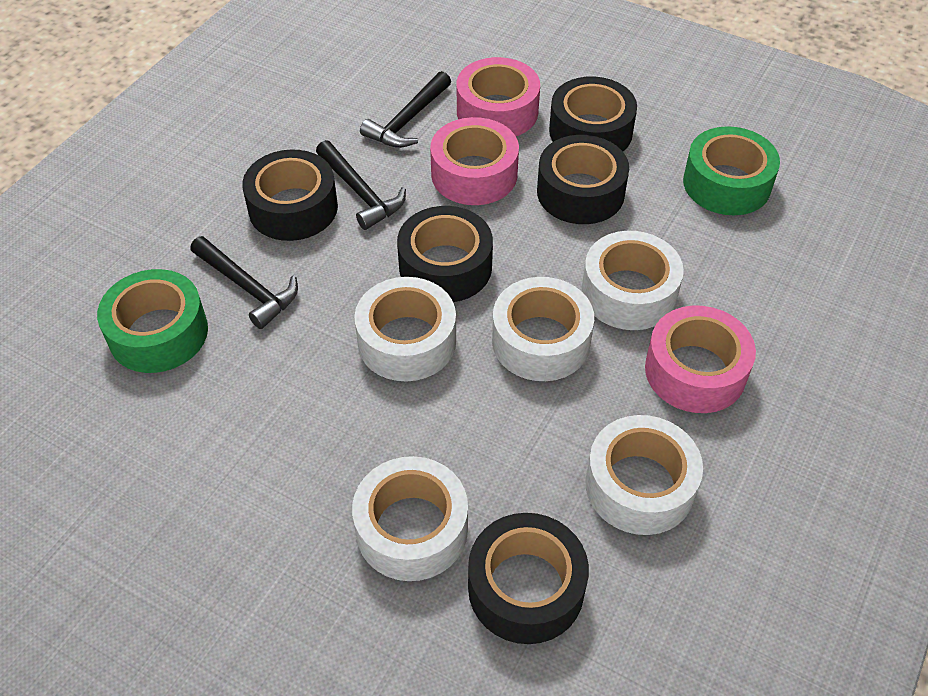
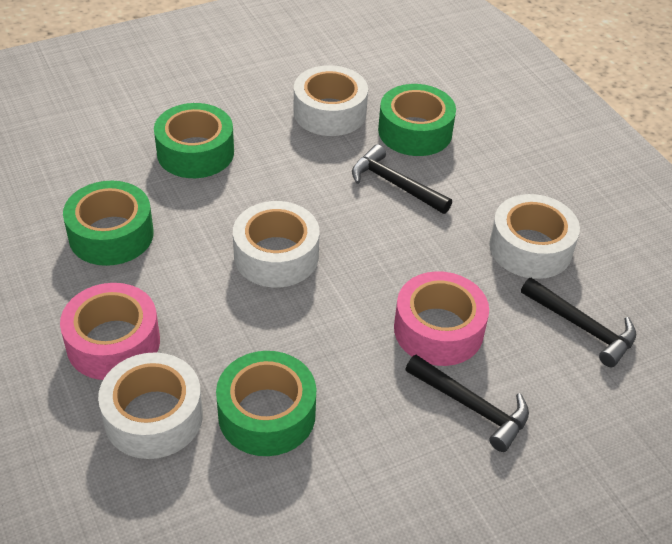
black tape: [242,149,338,241] [397,206,493,302] [468,513,589,644] [537,135,629,224] [549,77,637,151] = 5 -> none = 0
green tape: [97,269,208,373] [683,126,780,215] = 2 -> [63,181,154,266] [154,103,234,178] [216,351,316,456] [378,84,456,156] = 4
pink tape: [430,117,519,205] [457,57,540,136] [645,306,756,413] = 3 -> [60,283,160,380] [394,271,489,366] = 2
white tape: [352,456,468,581] [354,277,456,381] [492,277,594,381] [582,231,684,330] [585,415,703,535] = 5 -> [98,352,203,459] [233,201,320,287] [294,65,368,136] [489,194,580,279] = 4

